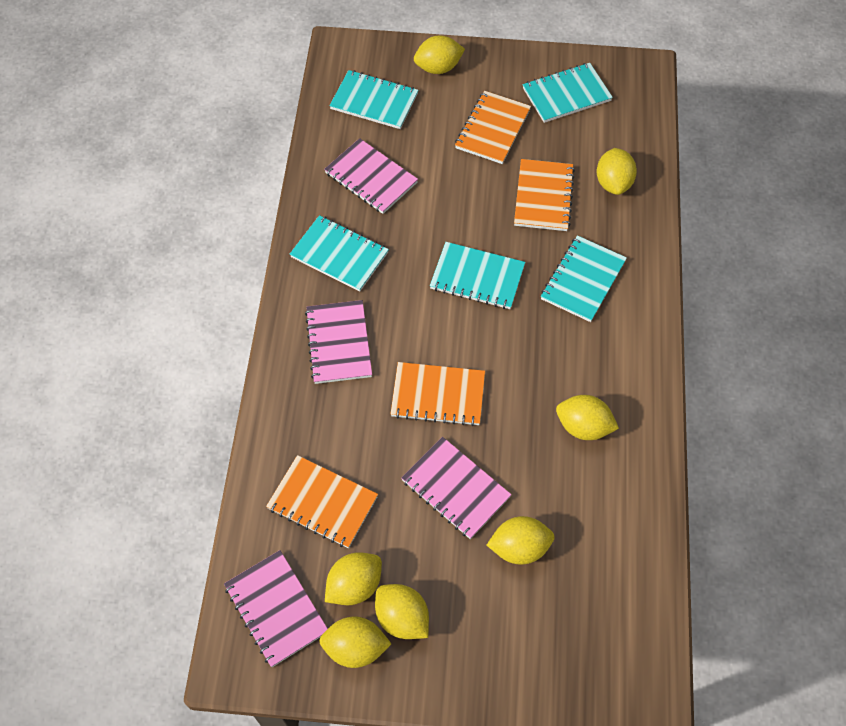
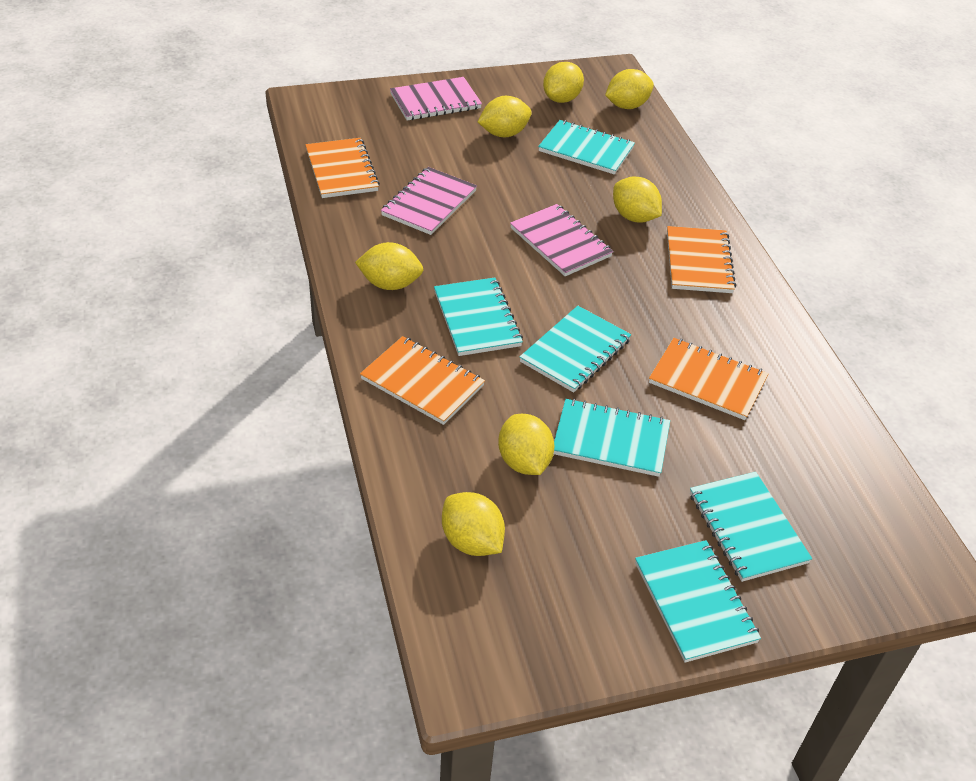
pink notebook: [224,550,328,667] [305,300,372,384] [324,138,418,214] [401,437,512,539] = 4 -> [381,167,477,235] [390,77,482,120] [510,204,613,276] = 3
turquoise notebook: [290,215,389,292] [329,70,419,129] [430,242,525,309] [523,63,613,123] [541,235,627,322] = 5 -> [434,277,523,356] [520,306,631,393] [538,120,635,175] [554,398,670,477] [635,540,761,663] [690,472,812,582] = 6

